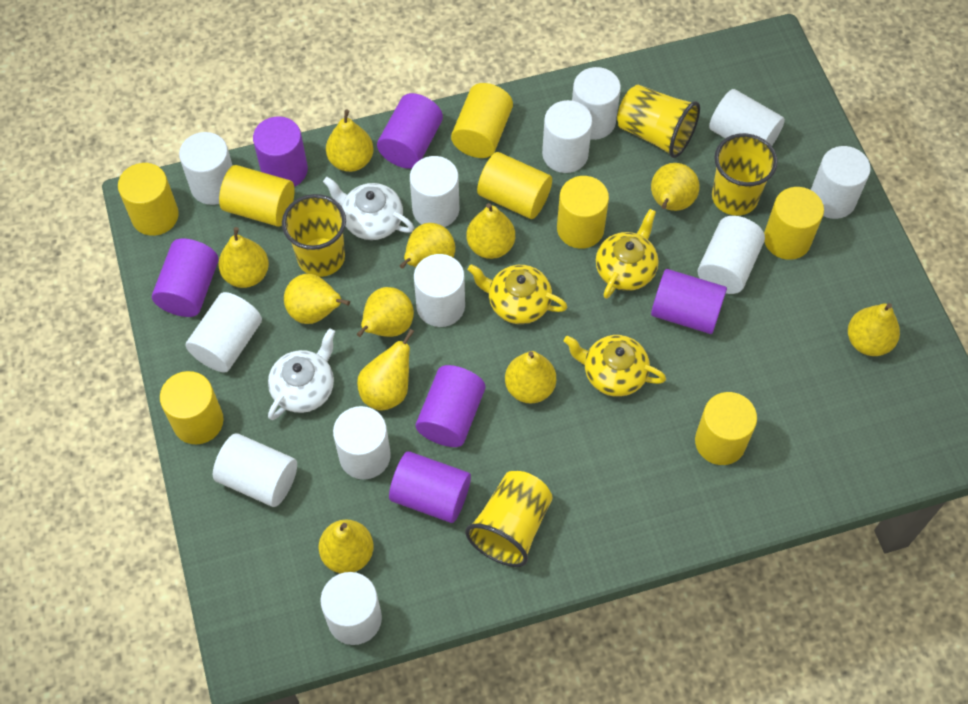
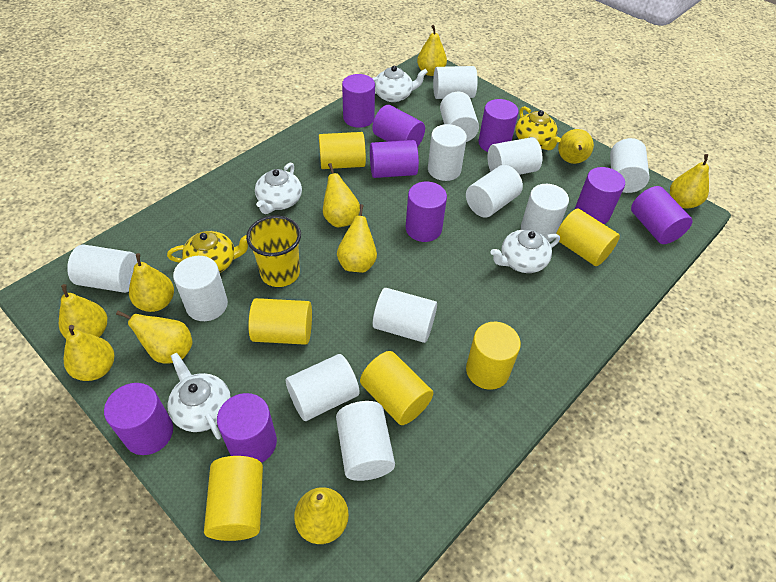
purple cylinder: [152,238,218,317] [253,116,308,187] [377,93,443,169] [389,451,471,523] [416,365,485,447] [651,269,727,334] = 6 -> [104,383,173,455] [217,393,277,463] [342,74,375,128] [370,140,419,178] [372,105,425,147] [406,182,447,242] [479,99,519,152] [575,167,625,224] [631,186,693,244] = 9
white teapot: [268,328,335,420] [323,177,414,240] = 2 -> [167,353,231,439] [255,163,302,214] [372,66,428,102] [490,229,560,273] = 4
yellow cup: [282,194,346,277] [465,471,553,567] [617,85,700,158] [712,133,778,216] = 4 -> [246,215,301,287] = 1
yellow cylinder: [118,163,179,236] [160,371,224,444] [219,165,295,227] [451,83,513,158] [477,152,552,219] [557,176,609,249] [695,392,757,465] [764,187,824,260] = 8 -> [204,456,263,541] [248,298,312,345] [319,132,366,169] [360,351,433,425] [466,322,521,390] [556,208,620,266] = 6
yellow pear: [218,227,269,288] [284,274,350,324] [319,519,373,573] [326,110,373,172] [357,287,414,337] [357,329,414,411] [400,223,455,269] [467,203,515,259] [505,351,556,404] [651,163,700,211] [848,303,900,356] = 11 -> [59,284,107,338] [64,325,114,381] [116,311,193,363] [129,253,174,312] [294,487,349,544] [323,163,360,227] [337,204,377,273] [417,25,447,76] [558,129,594,164] [670,154,709,209] = 10
yellow teapot: [468,264,567,324] [564,335,666,397] [596,209,659,299] = 3 -> [167,231,248,273] [515,106,561,150] = 2

